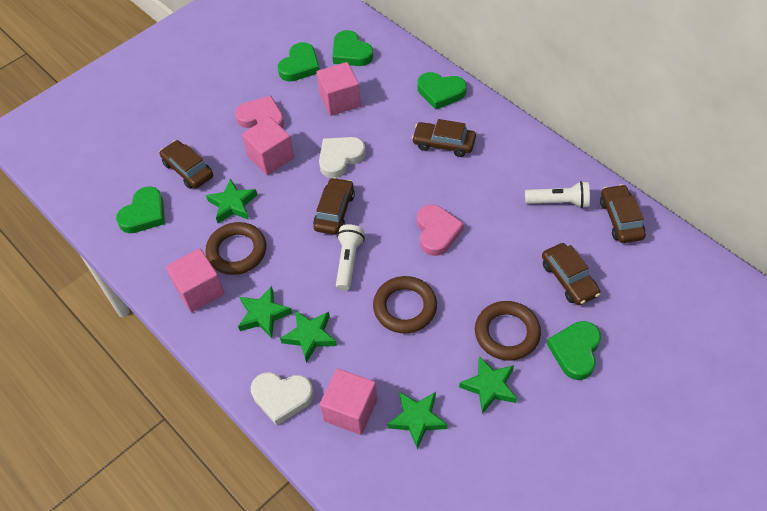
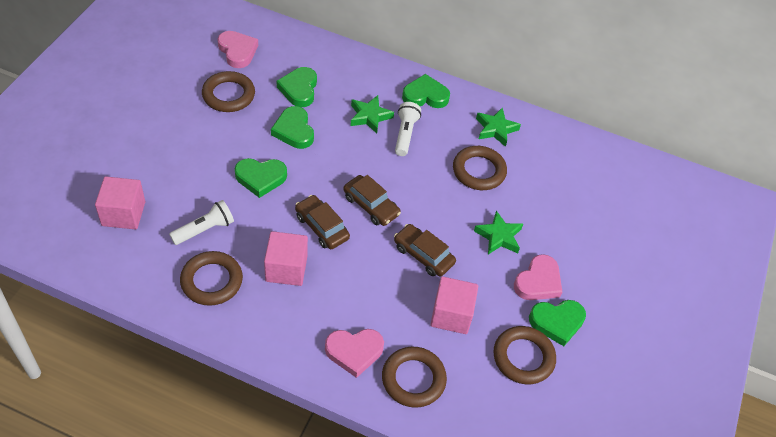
brown car: [160,140,213,189] [313,177,355,235] [412,119,476,157] [542,243,600,305] [600,184,646,243] = 5 -> [295,195,350,249] [343,175,401,226] [394,224,456,277] = 3
brown ring: [206,222,266,275] [373,276,437,333] [475,301,541,361] = 3 -> [180,251,243,306] [202,71,255,112] [382,347,447,408] [453,146,507,190] [493,326,556,384] = 5
green star: [206,178,257,223] [238,286,292,338] [280,310,337,363] [387,392,448,449] [459,356,517,414] = 5 -> [350,95,394,134] [474,211,523,254] [476,107,521,147] = 3
pink cube: [166,248,225,312] [242,117,294,175] [317,62,361,116] [320,369,377,435] = 4 -> [95,176,145,230] [264,231,308,286] [430,276,478,334] = 3
pink heart: [235,96,284,128] [417,205,464,256] = 2 -> [217,31,258,68] [325,329,384,378] [514,254,562,300] = 3
white heart: [251,372,314,426] [319,137,366,178] = 2 -> none = 0

